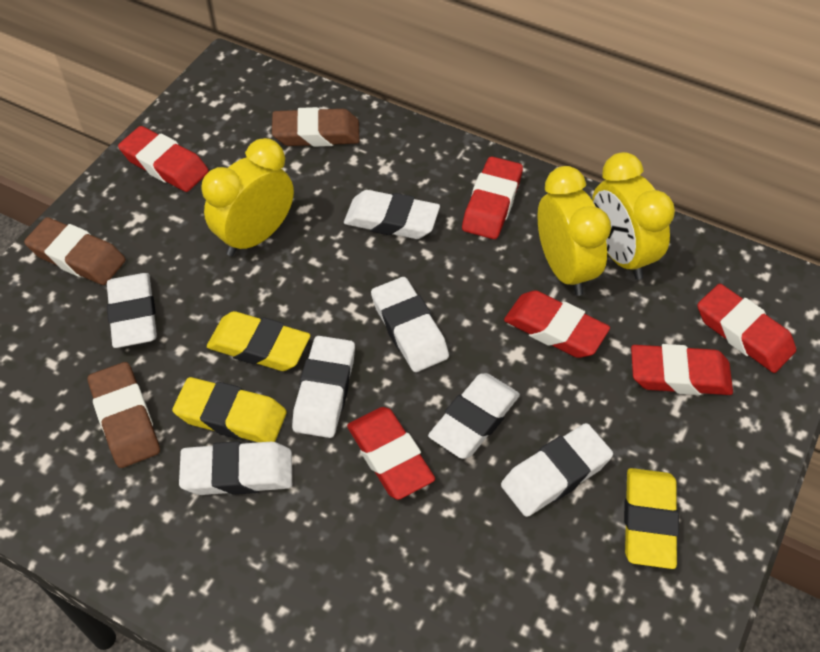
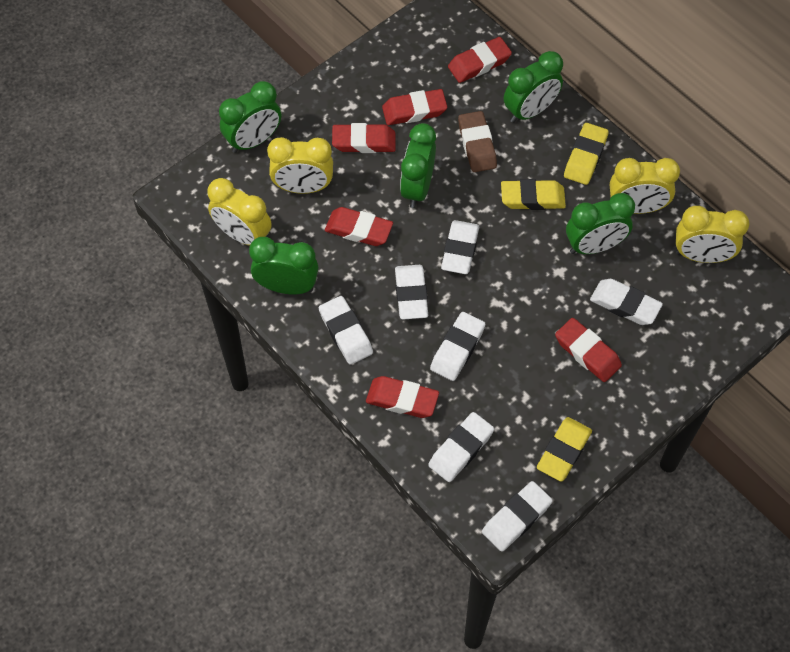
brown eraser: [24,217,126,285] [88,362,160,468] [272,107,359,147] = 3 -> [458,111,497,172] = 1
green clock: none = 0 -> [219,81,281,153] [249,237,318,294] [400,123,436,208] [504,51,563,123] [566,193,635,254] = 5
yellow clock: [201,138,294,256] [538,166,611,296] [592,152,675,280] = 3 -> [207,178,272,246] [267,137,333,194] [610,158,680,214] [676,206,750,263] = 4

